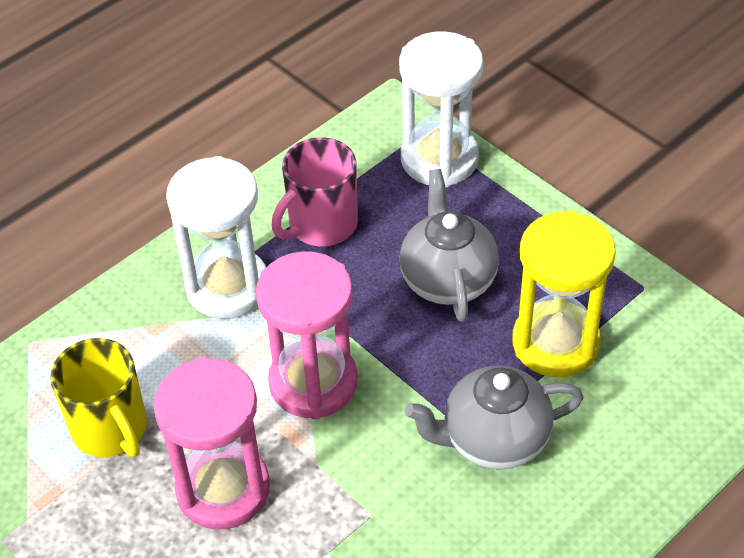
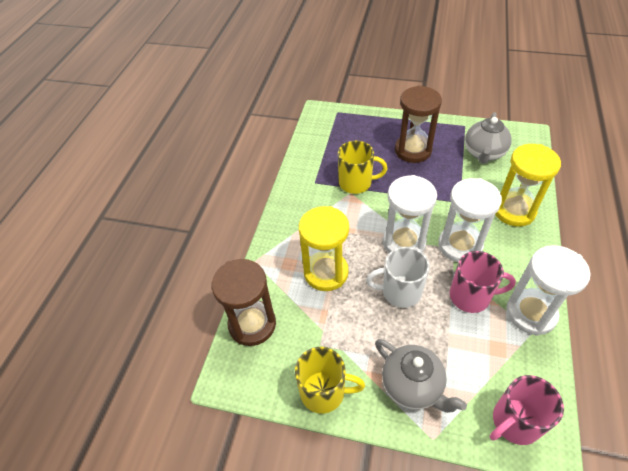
brown hourglass: none = 0 -> [212,259,276,346] [395,86,442,163] = 2
pink hourglass: [153,357,270,530] [256,251,358,419] = 2 -> none = 0
pink mug: [272,137,358,246] = 1 -> [450,251,516,313] [490,375,564,445] = 2
white hourglass: [166,156,267,319] [399,31,483,187] = 2 -> [383,175,437,253] [438,178,502,262] [506,245,590,336] = 3
white mug: none = 0 -> [366,247,430,308] = 1
yellow hourglass: [512,210,616,377] = 1 -> [299,206,349,291] [495,144,561,227] = 2
yellow mug: [50,338,147,457] = 1 -> [295,347,365,414] [338,141,388,194] = 2

